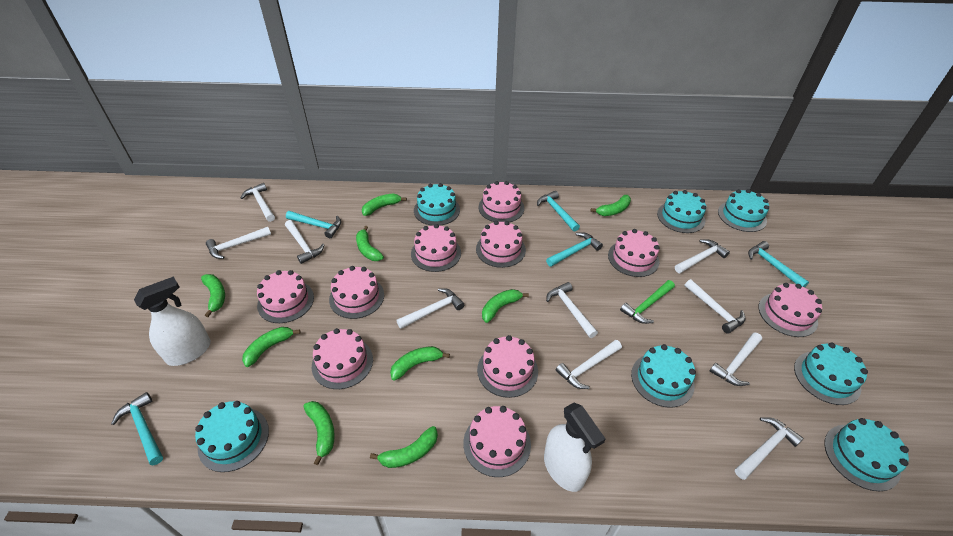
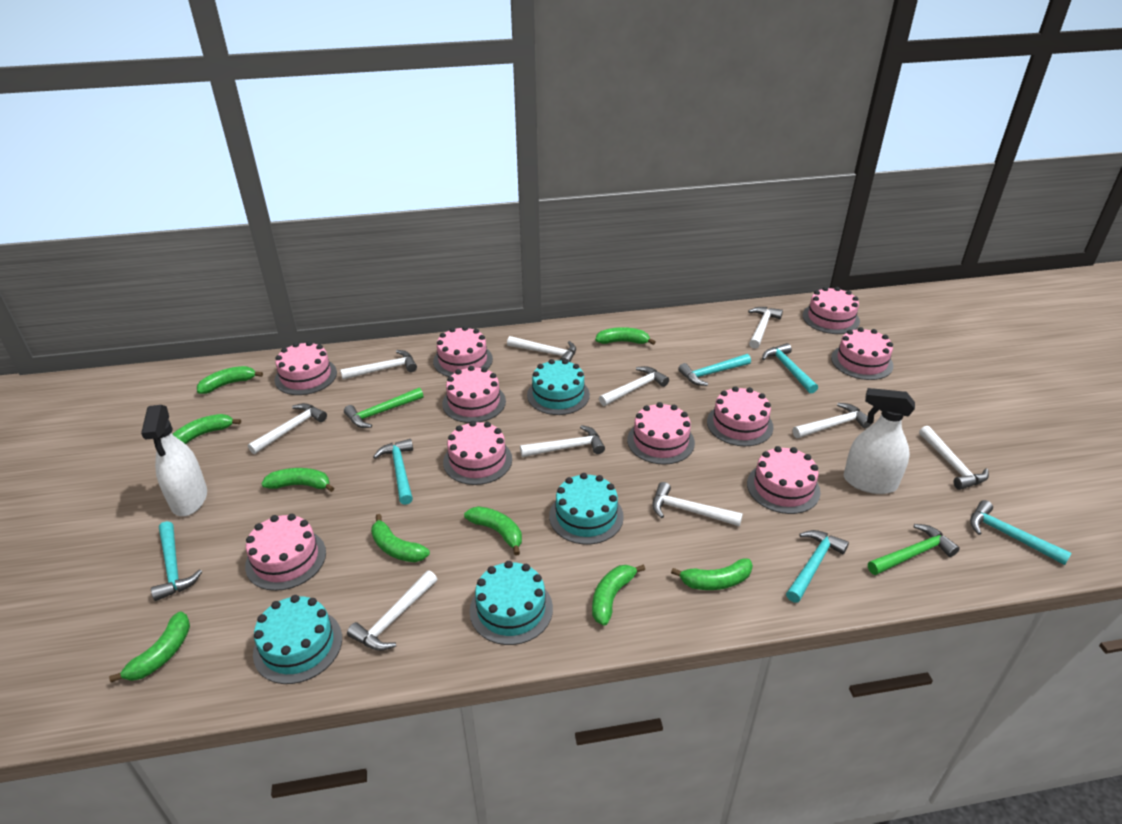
green hammer: [620,280,675,324] = 1 -> [344,388,423,428] [868,524,960,575] = 2
turquoise cake: [195,401,269,472] [414,183,460,226] [631,344,696,408] [657,190,706,233] [718,189,769,232] [794,343,868,405] [824,418,909,491] = 7 -> [253,595,342,684] [470,561,553,645] [527,359,590,415] [549,473,624,544] = 4
turquoise hammer: [111,392,163,466] [286,211,341,238] [537,191,580,232] [546,232,603,267] [748,241,809,288] = 5 -> [151,521,202,601] [373,439,413,505] [678,354,751,386] [762,343,818,393] [786,530,849,603] [970,500,1072,565] = 6

